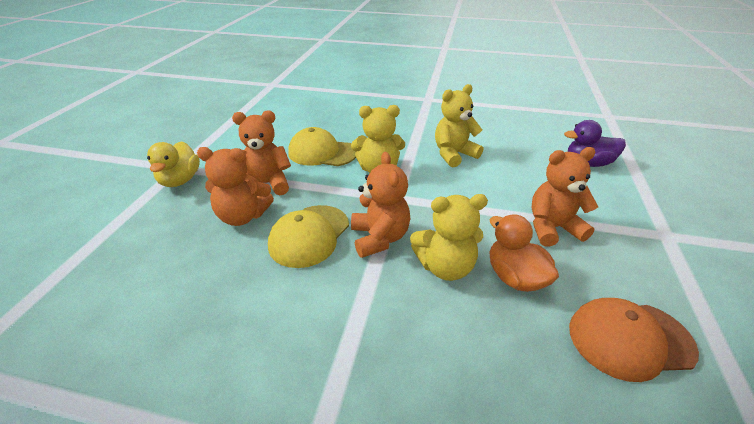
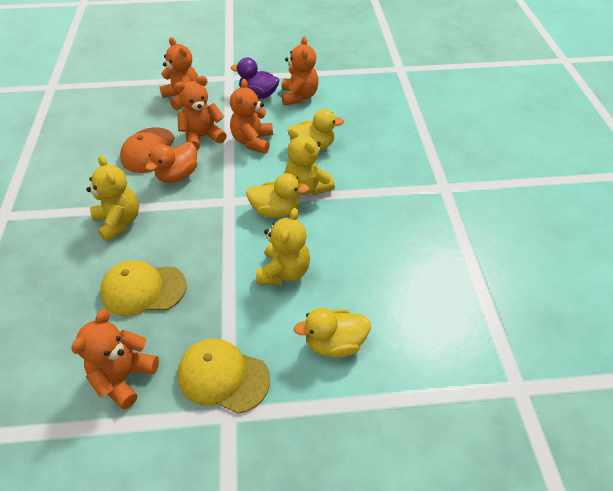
orange teddy bear: [197,147,274,226] [232,110,291,195] [351,152,410,258] [532,147,598,247] = 4 -> [72,309,159,409] [160,37,198,110] [174,76,226,151] [230,79,273,154] [281,37,319,105] = 5
yellow duck: [147,141,200,187] = 1 -> [246,173,310,218] [287,109,344,150] [294,308,371,357] = 3

